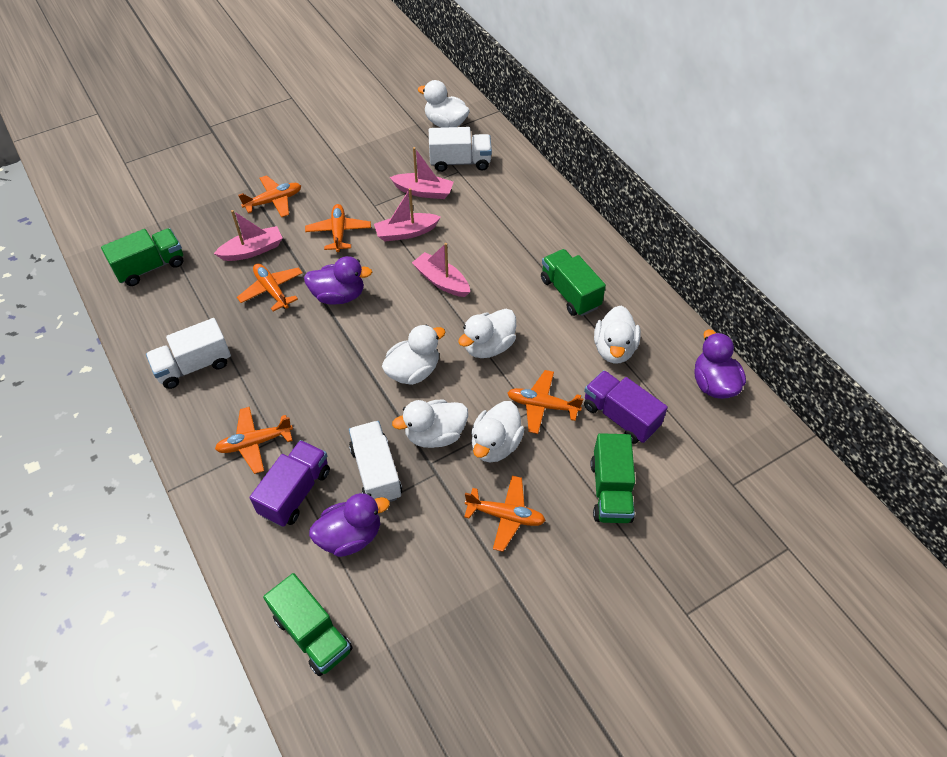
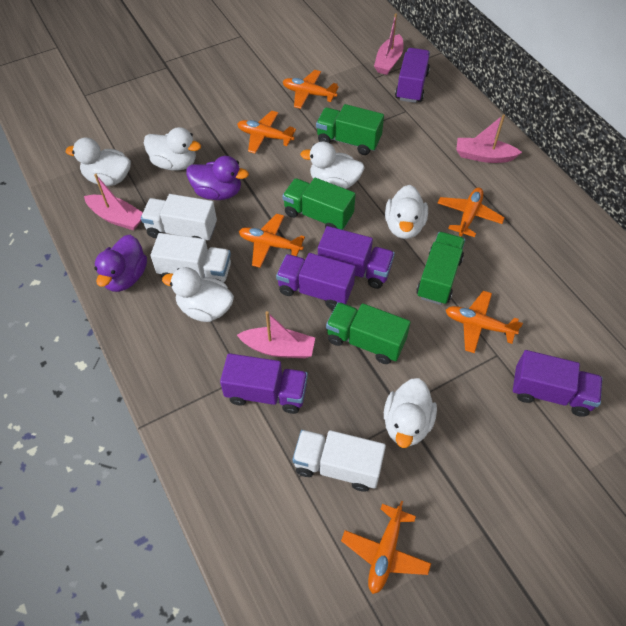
purple duck: [304,256,372,305] [309,493,390,557] [694,330,746,399] = 3 -> [95,235,147,292] [186,156,249,200] = 2
purple truck: [250,440,330,527] [584,370,668,444] = 2 -> [220,353,308,414] [276,253,356,310] [318,226,395,289] [395,48,430,103] [513,350,603,417] = 5

